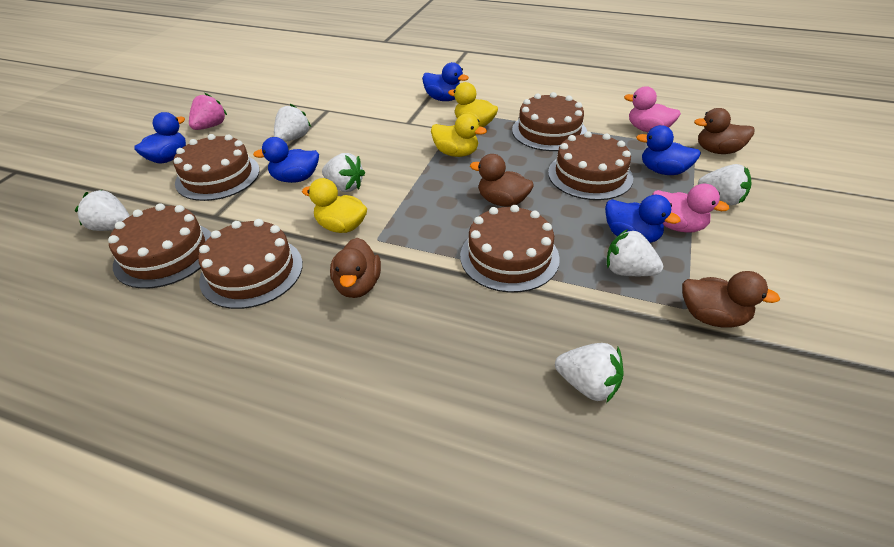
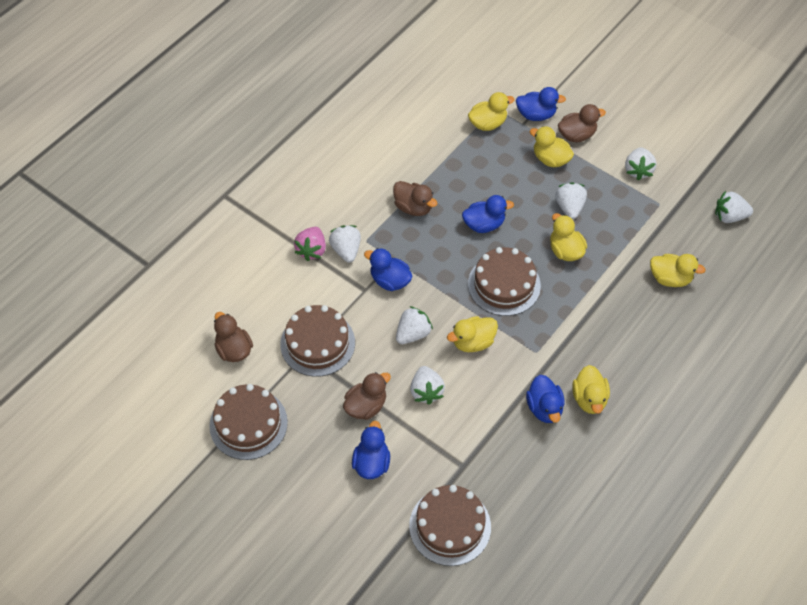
brown cake: [108,203,211,289] [173,134,260,201] [198,219,303,309] [460,205,560,293] [512,92,587,151] [548,131,633,200] = 6 -> [209,384,288,460] [280,305,355,377] [409,485,491,566] [468,247,541,316] = 4
pink duck: [624,86,681,132] [652,184,729,233] = 2 -> none = 0
yellow duck: [302,178,367,233] [431,113,487,157] [448,82,498,127] = 3 -> [447,316,498,352] [468,92,515,131] [530,126,574,167] [550,213,587,261] [572,365,610,414] [650,254,706,287] = 6

